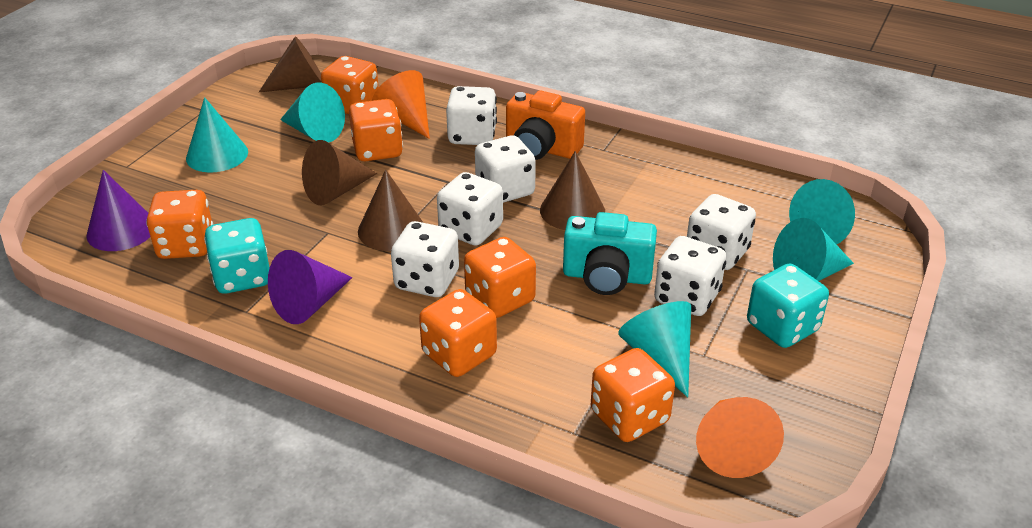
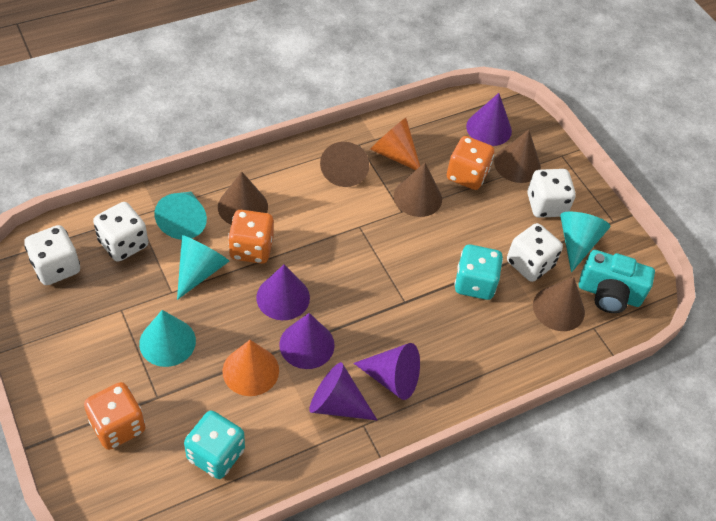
brown cone: [259,36,322,92] [302,140,377,205] [358,170,423,251] [540,151,605,230] = 4 -> [218,171,268,225] [320,142,370,187] [394,163,442,217] [494,130,541,183] [533,277,585,331] = 5
orange camera: [506,90,585,160] = 1 -> none = 0
orange dice: [146,190,213,259] [321,56,379,114] [349,99,403,161] [419,289,497,377] [464,237,536,318] [591,348,675,442] = 6 -> [84,382,145,450] [228,210,274,264] [447,136,494,190] = 3
purple cone: [86,170,150,251] [268,250,353,324] = 2 -> [256,265,310,320] [279,313,335,369] [309,362,377,420] [353,343,420,400] [466,93,512,146] = 5
turquoise cone: [186,97,248,173] [280,83,345,143] [618,301,691,397] [773,218,854,281] [789,179,855,245] = 5 -> [139,310,196,367] [155,192,207,240] [177,235,229,300] [560,211,610,273] = 4
white dice: [391,221,459,297] [437,172,503,246] [446,86,497,145] [475,135,536,203] [654,236,726,316] [687,194,756,270] = 6 -> [24,225,80,285] [93,202,148,262] [507,223,563,282] [527,169,576,218] = 4

